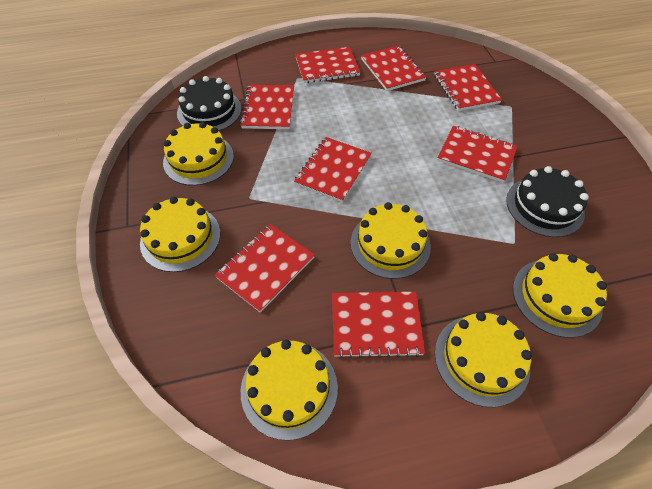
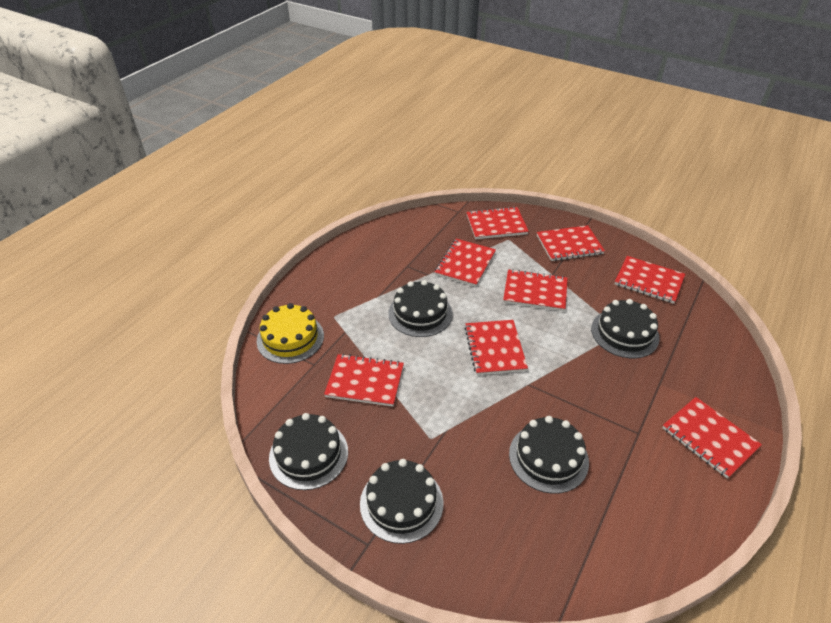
black cake: [177,76,242,131] [506,166,589,237] = 2 -> [269,413,348,490] [360,459,443,544] [388,280,453,337] [509,416,589,494] [591,299,660,358] = 5
yellow cake: [140,197,220,272] [163,122,234,186] [241,340,338,440] [351,202,431,279] [435,312,532,407] [513,253,607,338] = 6 -> [256,303,324,364] = 1

